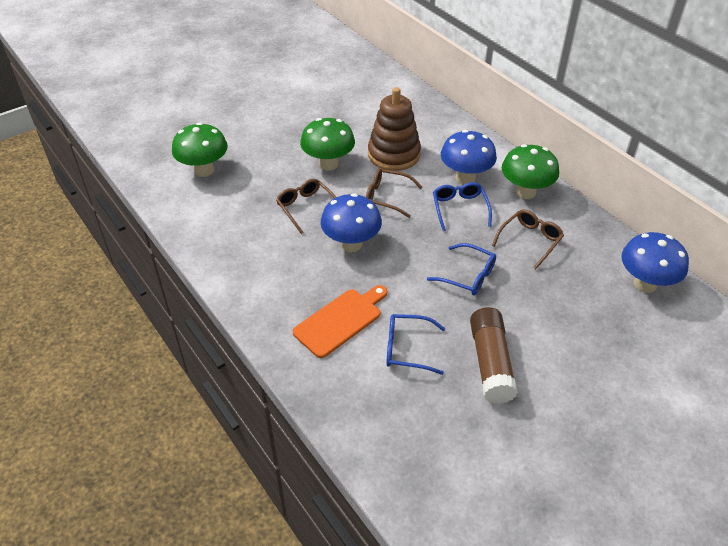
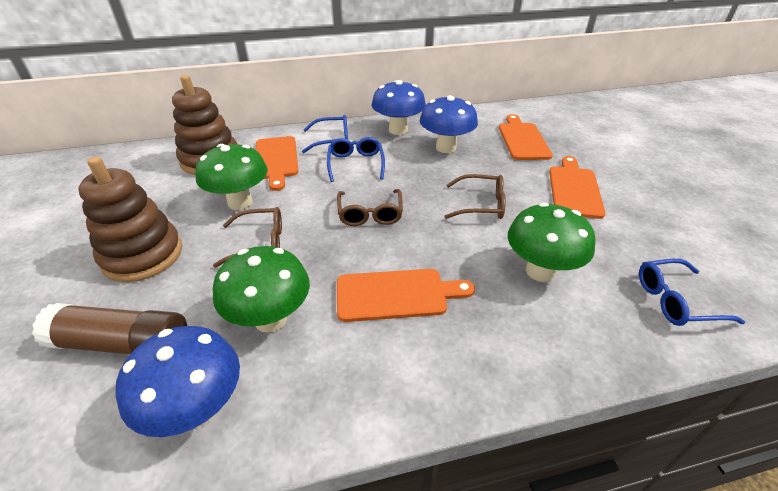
brown stacking toy: [368,87,421,171] = 1 -> [78,156,182,282] [172,75,237,175] = 2
orange cutting board: [293,285,387,358] = 1 -> [256,136,299,191] [337,269,475,322] [499,114,553,160] [549,156,606,219] = 4

